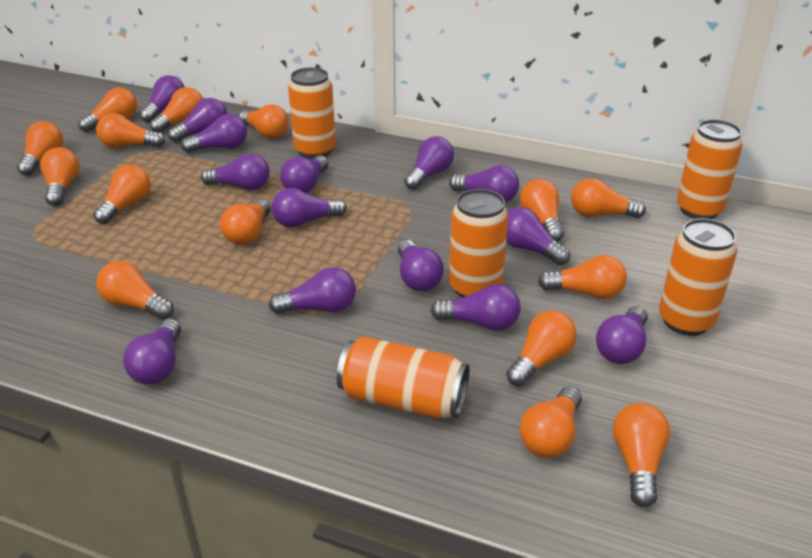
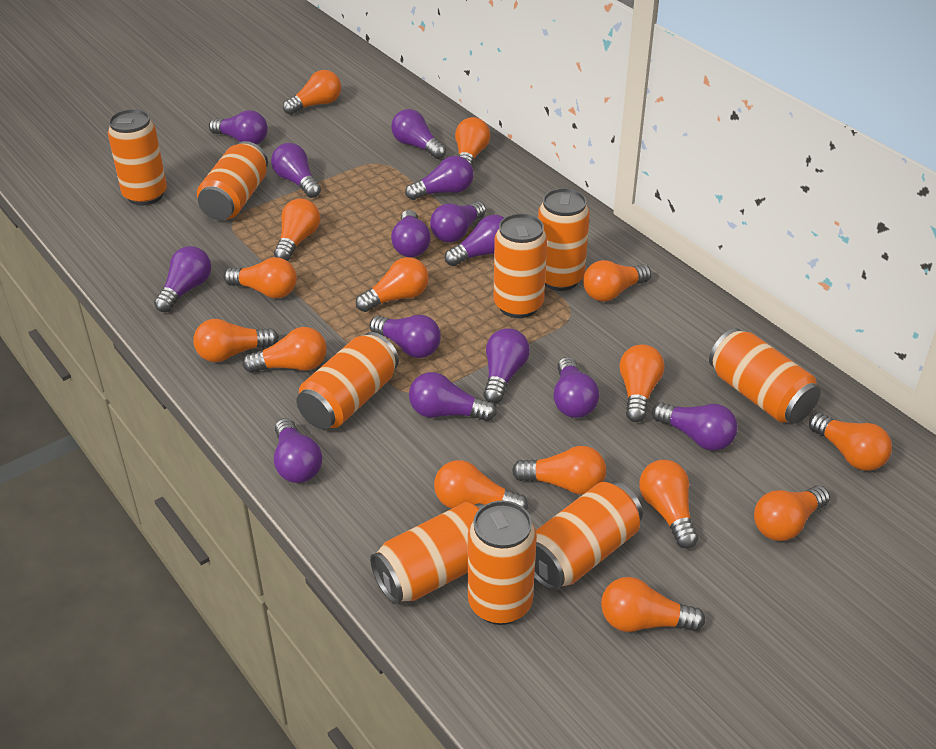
orange can: [288,67,336,159] [337,336,469,419] [449,189,508,298] [659,218,737,336] [677,119,743,219] = 5 -> [108,109,167,206] [197,141,268,220] [296,332,399,430] [370,502,484,604] [468,501,537,625] [493,213,547,318] [534,482,643,591] [538,188,590,291] [709,328,821,424] = 9

